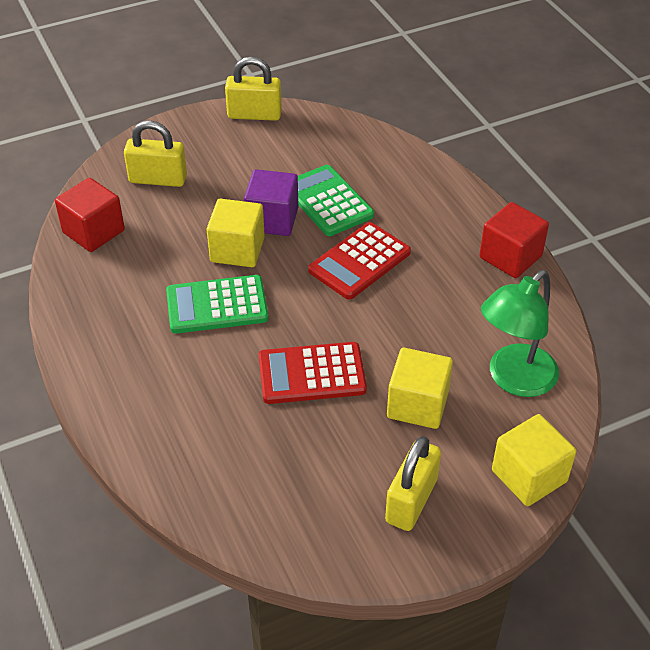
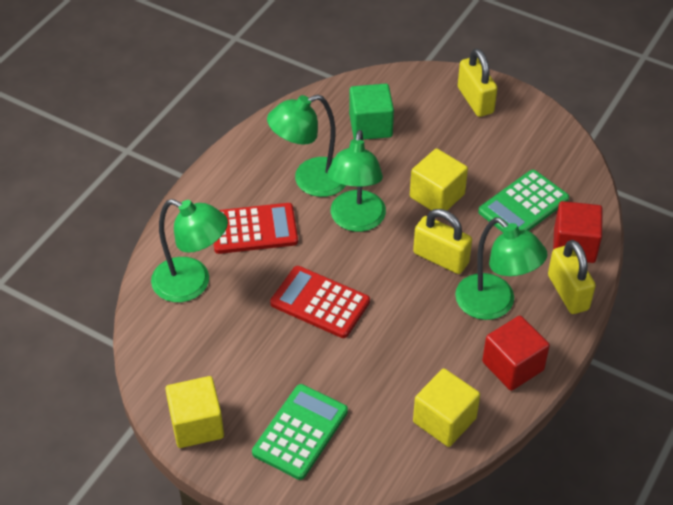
green cube: none = 0 -> [349,84,394,140] = 1
green lamp: [481,270,559,397] = 1 -> [151,199,228,302] [267,95,346,197] [327,130,386,232] [455,217,547,320] = 4
purple cube: [244,169,298,236] = 1 -> none = 0

